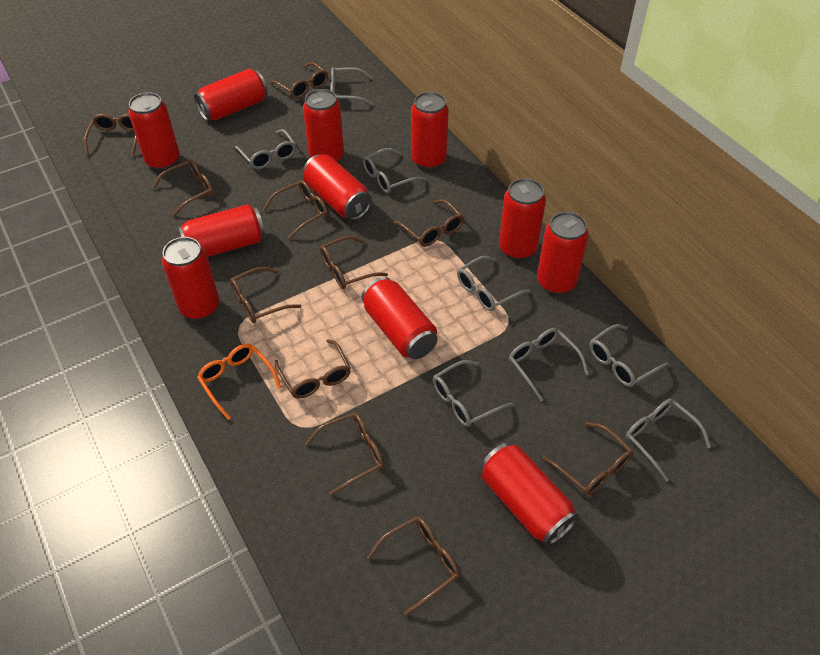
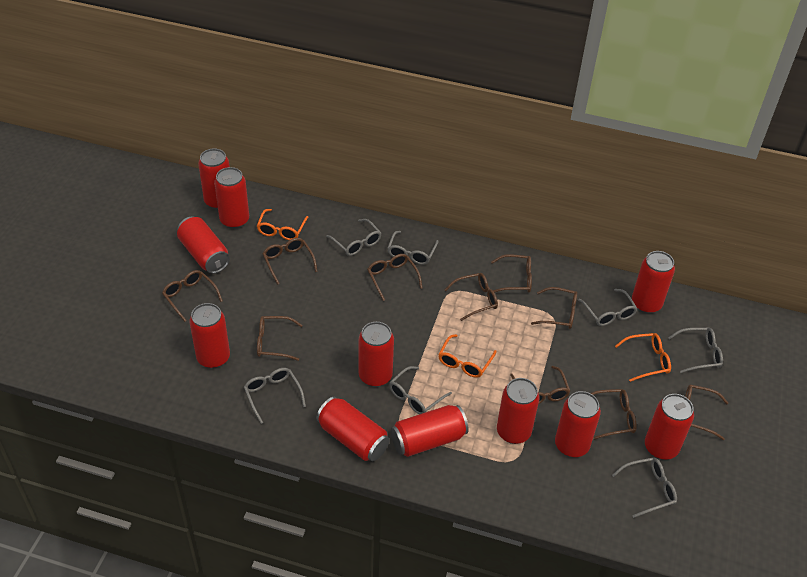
brown glasses: [84,114,137,156] [152,159,214,216] [230,267,301,323] [263,180,328,239] [270,62,328,99] [274,339,351,398] [305,413,384,496] [320,236,388,289] [367,516,460,615] [394,199,464,247] [542,422,633,496] = 11 -> [162,270,223,322] [257,316,302,361] [262,238,318,285] [367,254,423,301] [445,273,498,321] [491,254,532,293] [510,366,570,404] [531,287,577,329] [591,389,637,440] [685,385,728,440] = 10
grey glasses: [235,129,296,169] [331,67,373,105] [363,148,426,193] [433,360,513,427] [457,256,530,311] [509,328,589,401] [589,324,669,387] [626,399,711,482] = 8 -> [244,368,306,424] [326,219,381,256] [387,231,438,265] [389,366,452,414] [578,289,638,326] [612,458,677,518] [668,328,723,373] = 7
orange glasses: [197,344,282,420] = 1 -> [257,209,308,240] [438,334,497,378] [615,333,671,382] = 3

